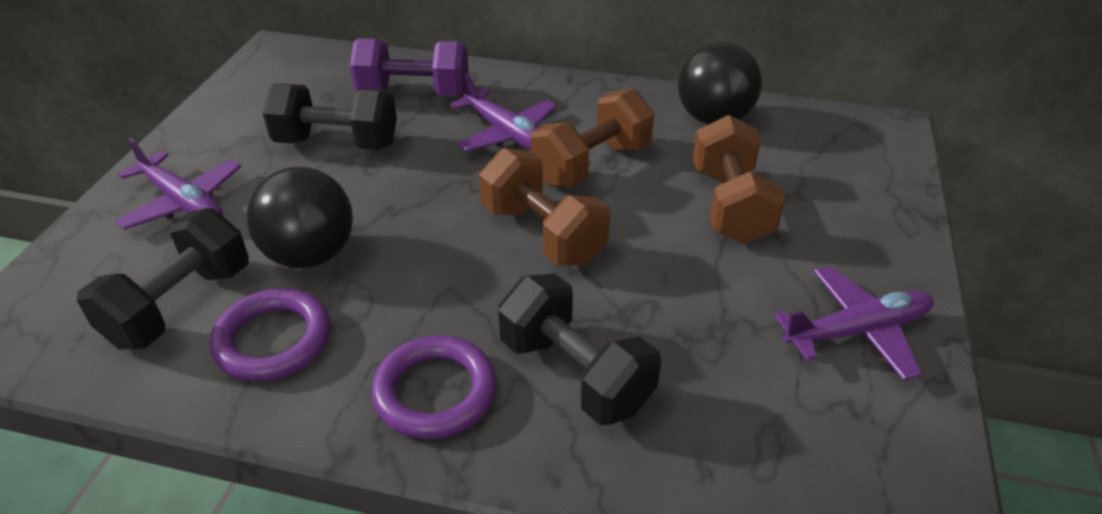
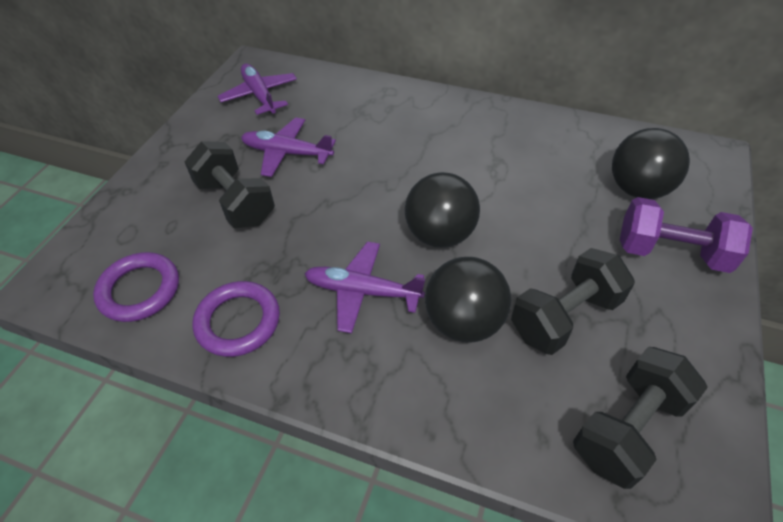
black ball: [246,167,353,268] [678,42,762,125] = 2 -> [405,172,480,248] [425,257,511,343] [612,128,690,199] = 3
brown dumbbell: [479,148,610,266] [531,89,654,187] [693,115,785,243] = 3 -> none = 0

